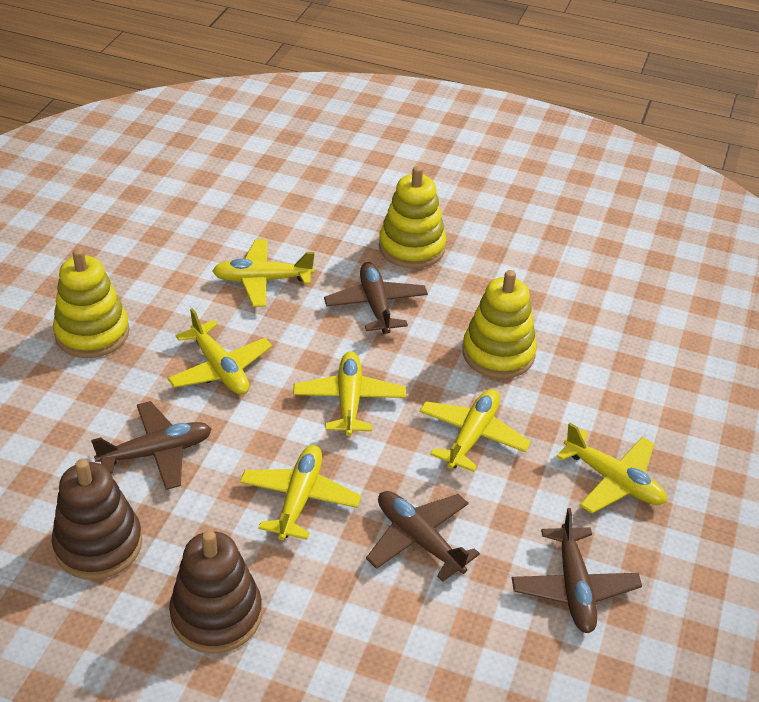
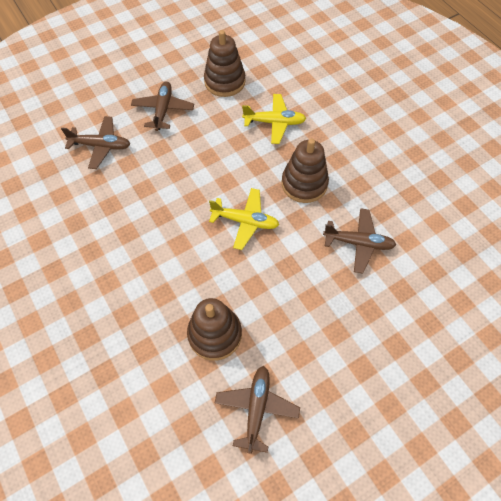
brown stacking toy: [52,459,142,580] [169,530,262,654] = 2 -> [187,298,242,361] [204,30,246,97] [281,138,329,203] = 3
yellow plane: [167,308,272,395] [212,239,315,307] [240,445,361,540] [293,351,406,436] [419,389,531,472] [556,423,667,514] = 6 -> [209,188,279,250] [242,94,306,144] = 2
yellow stacking toy: [53,248,130,358] [379,166,446,269] [462,270,537,379] = 3 -> none = 0

